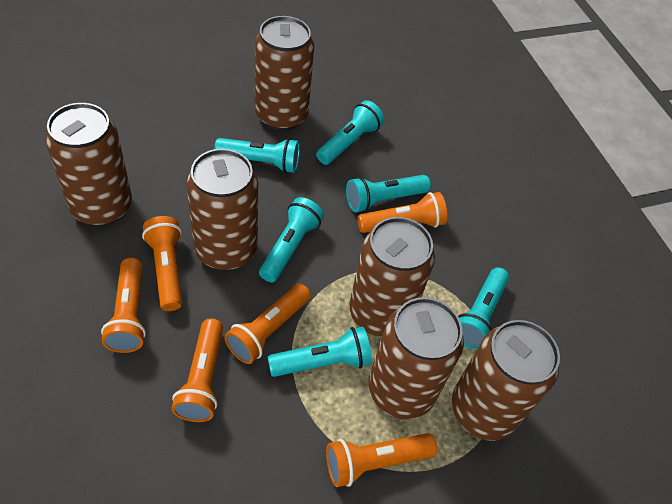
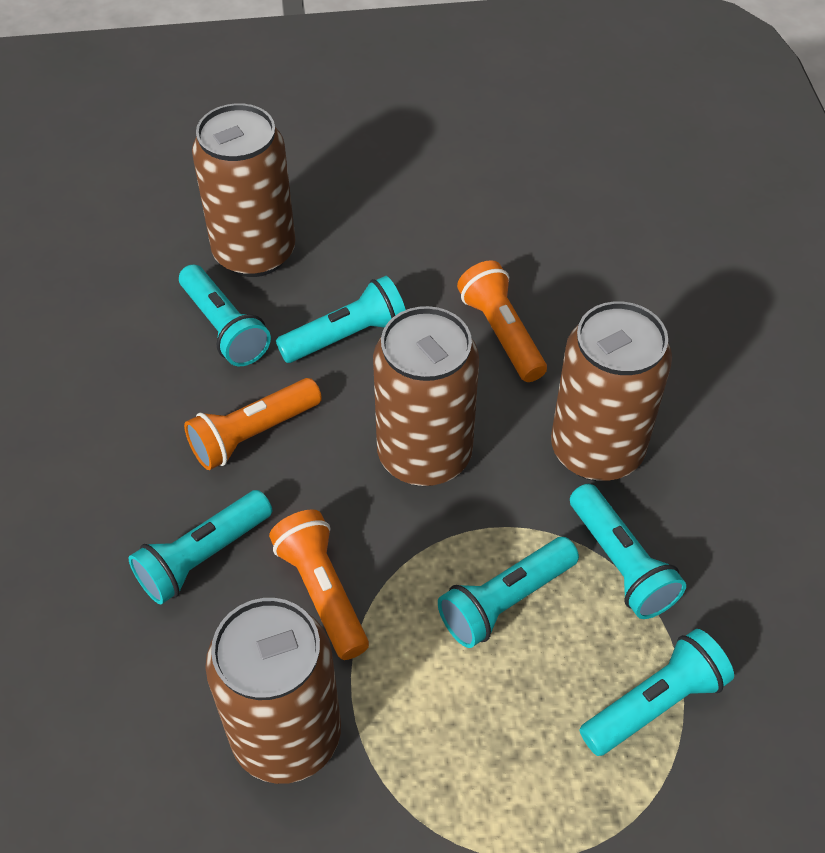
brown can: [45,103,132,226] [186,149,258,270] [255,16,314,131] [349,217,435,337] [368,297,464,419] [452,320,560,441] = 6 -> [192,103,295,277] [205,598,341,784] [373,306,479,486] [551,301,672,481] = 4
orange flashlight: [101,258,146,353] [142,216,182,311] [171,318,223,422] [224,284,311,364] [326,433,437,487] [357,192,447,233] = 6 -> [184,378,322,470] [269,509,369,660] [457,260,547,382] = 3

